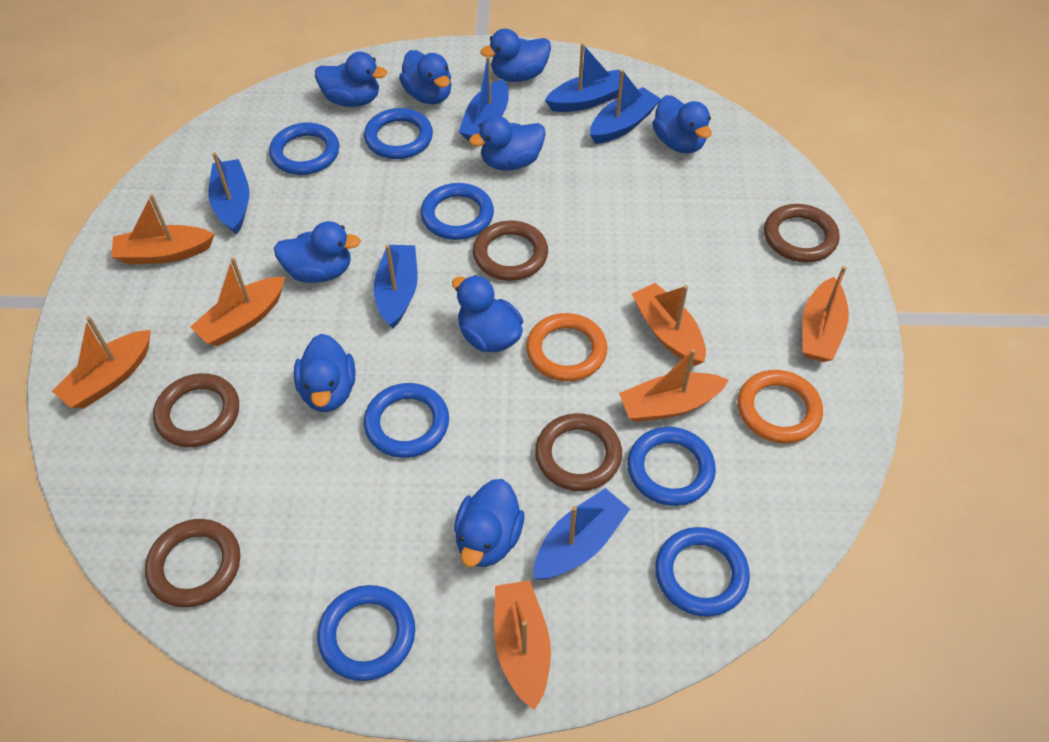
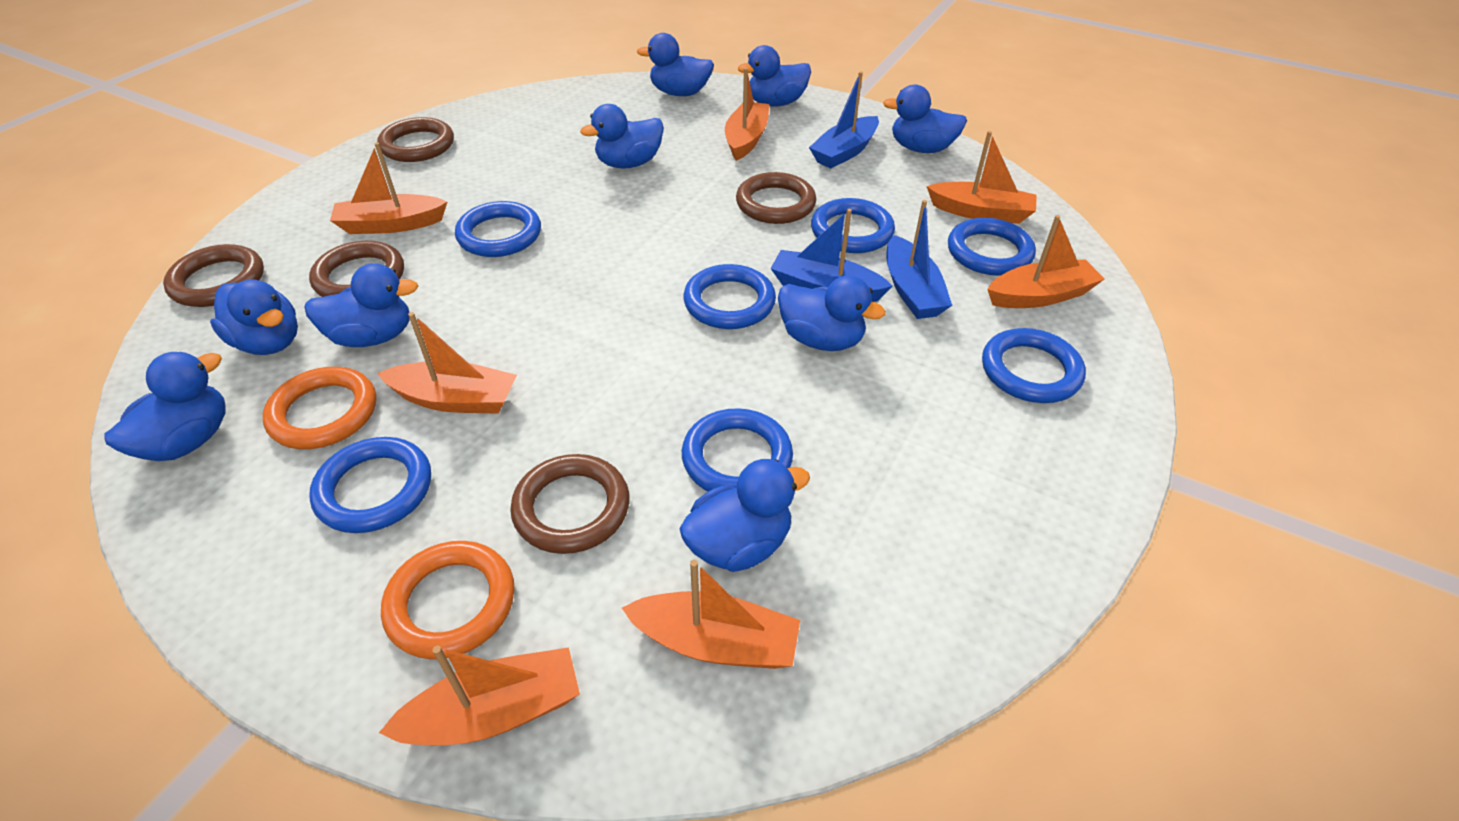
blue boat: [208,152,249,235] [374,244,418,328] [459,56,509,141] [533,488,630,580] [545,43,620,112] [590,70,661,144] = 6 -> [770,209,892,302] [809,71,879,168] [886,200,952,319] = 3

